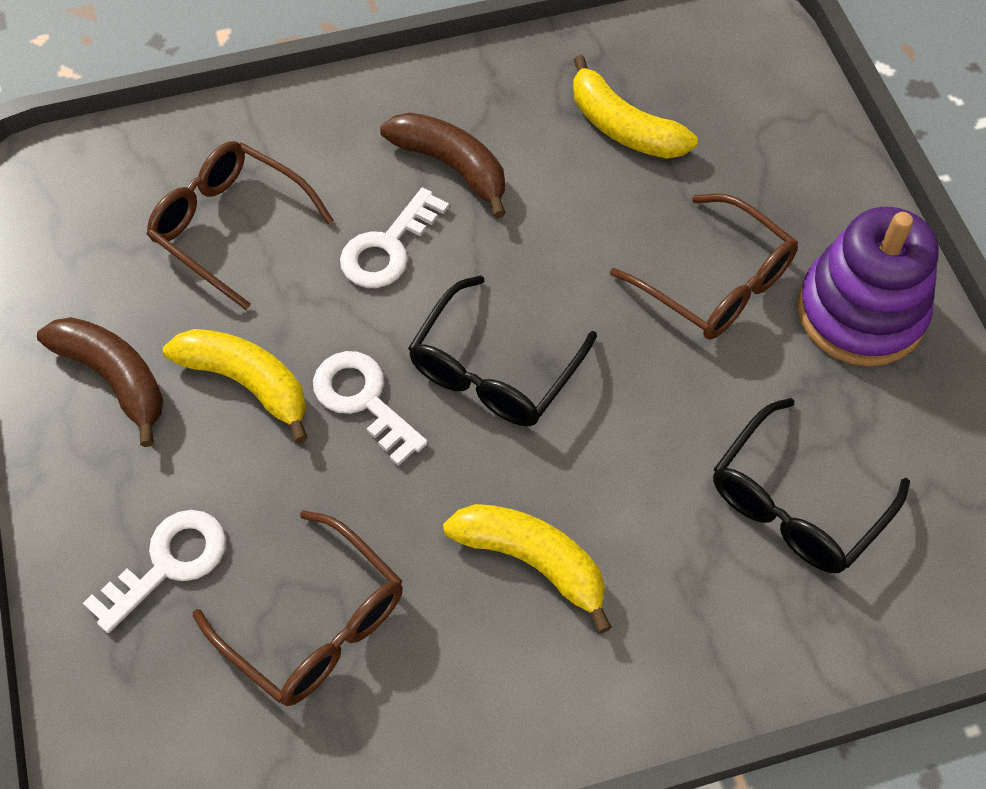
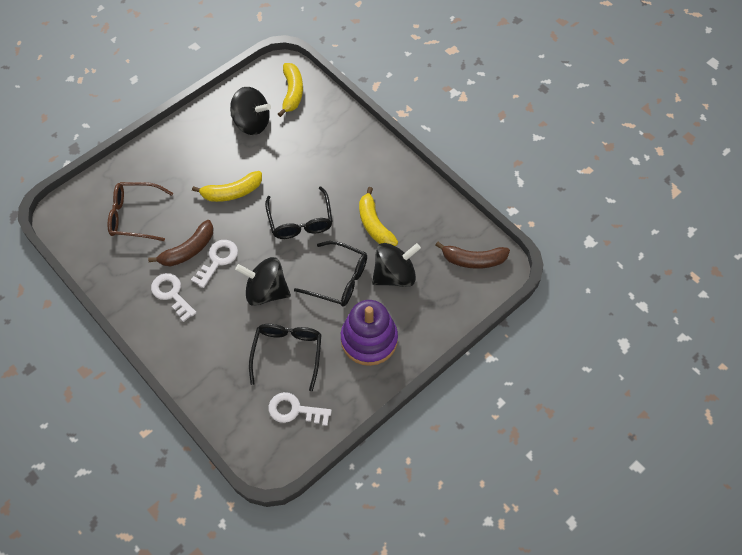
black glasses: [408,275,597,426] [713,398,910,573] = 2 -> [249,324,322,391] [265,186,333,239] [294,241,367,307] = 3
black spinning top: none = 0 -> [230,87,271,135] [235,257,291,306] [372,243,421,287] = 3
brown glasses: [147,141,334,310] [193,510,403,706] [610,194,798,340] = 3 -> [108,182,173,241] = 1

